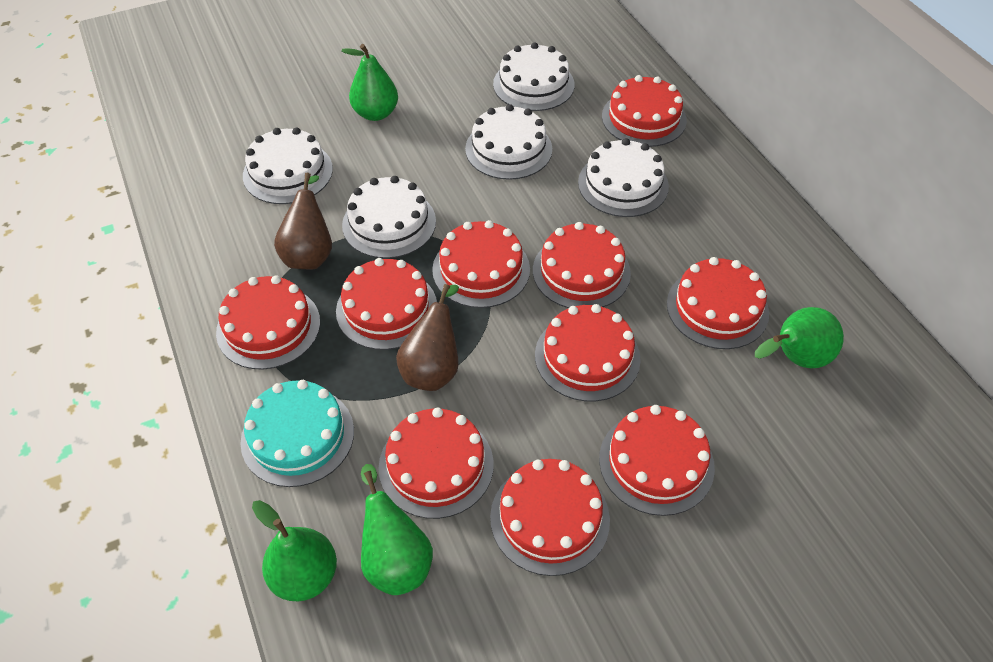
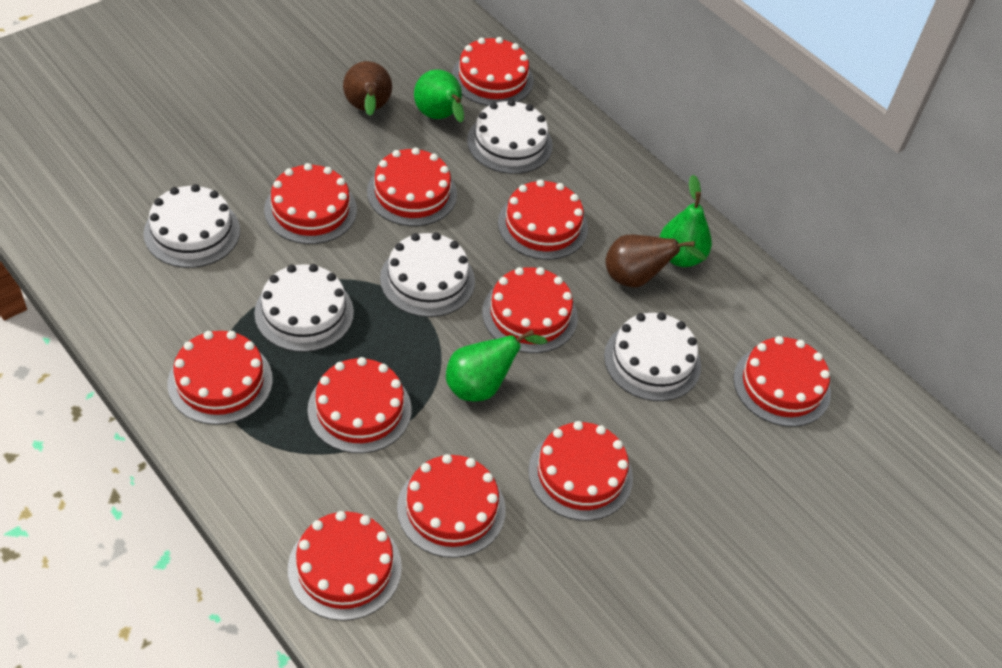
green pear: [252,500,337,601] [342,44,398,121] [361,464,433,595] [755,307,844,368] = 4 -> [414,70,464,123] [446,330,548,402] [660,175,712,267] = 3
red cake: [216,275,320,369] [336,258,437,350] [379,407,494,519] [432,220,530,308] [490,459,610,576] [533,222,631,308] [535,304,641,401] [599,405,715,516] [602,75,687,147] [667,257,769,349] = 10 -> [167,331,273,425] [264,163,357,244] [288,511,402,621] [307,357,411,453] [367,147,457,226] [397,454,506,558] [452,37,534,106] [482,267,578,353] [498,179,588,260] [528,421,633,521] [733,336,831,427] = 11
turquoise cake: [241,380,354,487] = 1 -> none = 0

